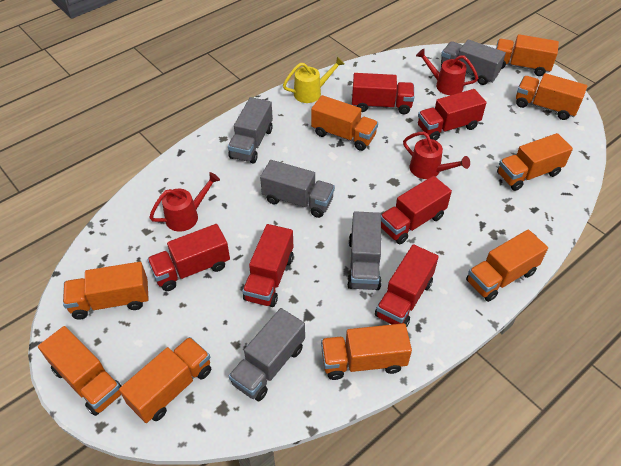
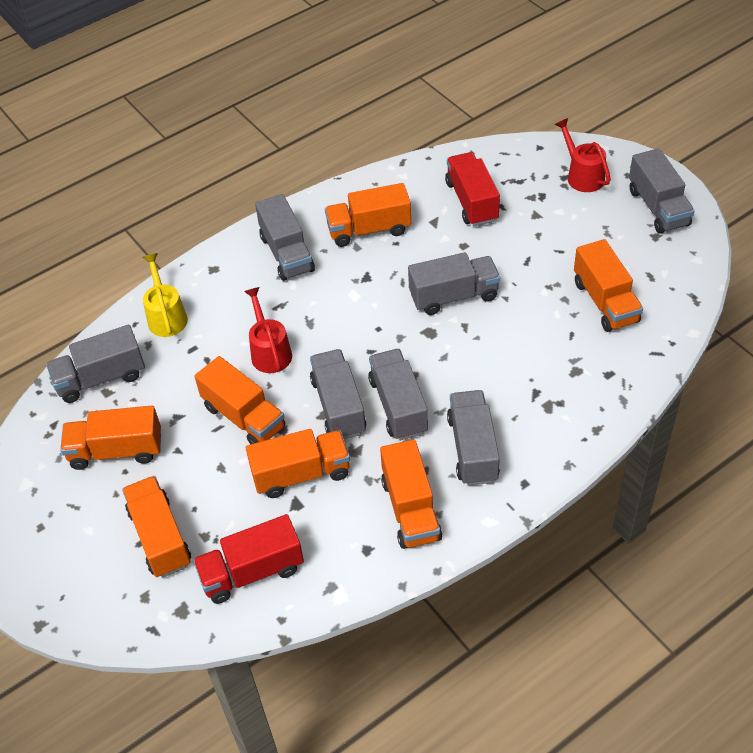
grey truck: [228,97,273,163] [229,308,305,401] [260,160,335,218] [347,211,381,290] [441,40,506,85] = 5 -> [46,325,145,403] [255,194,315,281] [310,349,366,439] [368,349,428,440] [408,252,500,315] [447,390,500,486] [629,148,695,234] = 7
orange truck: [38,326,122,416] [63,262,149,319] [119,337,211,423] [311,95,378,151] [321,323,412,380] [466,230,548,302] [496,34,559,76] [497,133,573,191] [516,73,587,120] = 9 -> [60,406,161,470] [122,476,191,578] [194,356,286,444] [246,429,350,498] [325,183,411,247] [380,439,442,549] [574,239,643,332] = 7
red truck: [147,224,230,291] [242,224,293,307] [352,73,414,114] [375,244,439,327] [381,176,452,244] [418,89,487,141] = 6 -> [193,514,304,604] [445,152,500,226] = 2
red watering can: [149,172,220,232] [403,132,470,179] [416,49,478,95] = 3 -> [244,287,292,373] [555,118,611,192] = 2

